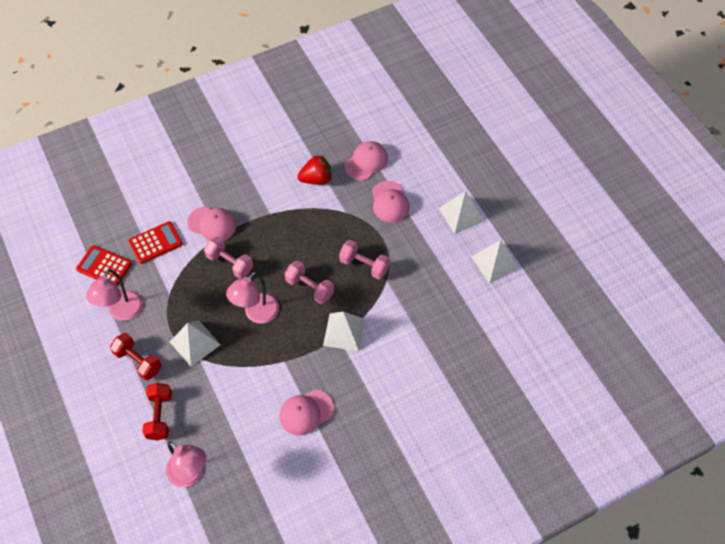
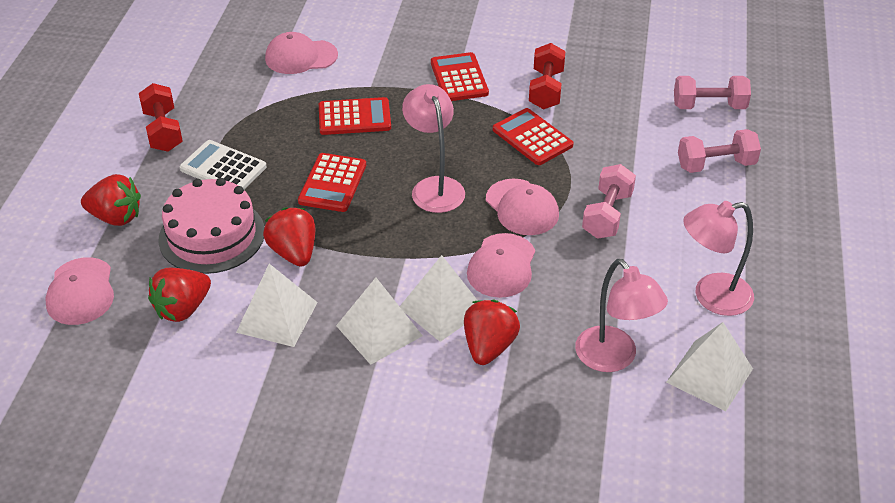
pink cake: none = 0 -> [158,178,265,274] = 1
red calculator: [76,245,132,286] [129,221,183,264] = 2 -> [298,153,366,212] [319,97,391,135] [431,52,489,101] [493,108,574,165] = 4
red strawberry: [297,155,332,185] = 1 -> [81,174,141,226] [148,268,211,322] [263,207,315,267] [464,300,520,365] = 4
white calculator: none = 0 -> [180,140,267,189] = 1

